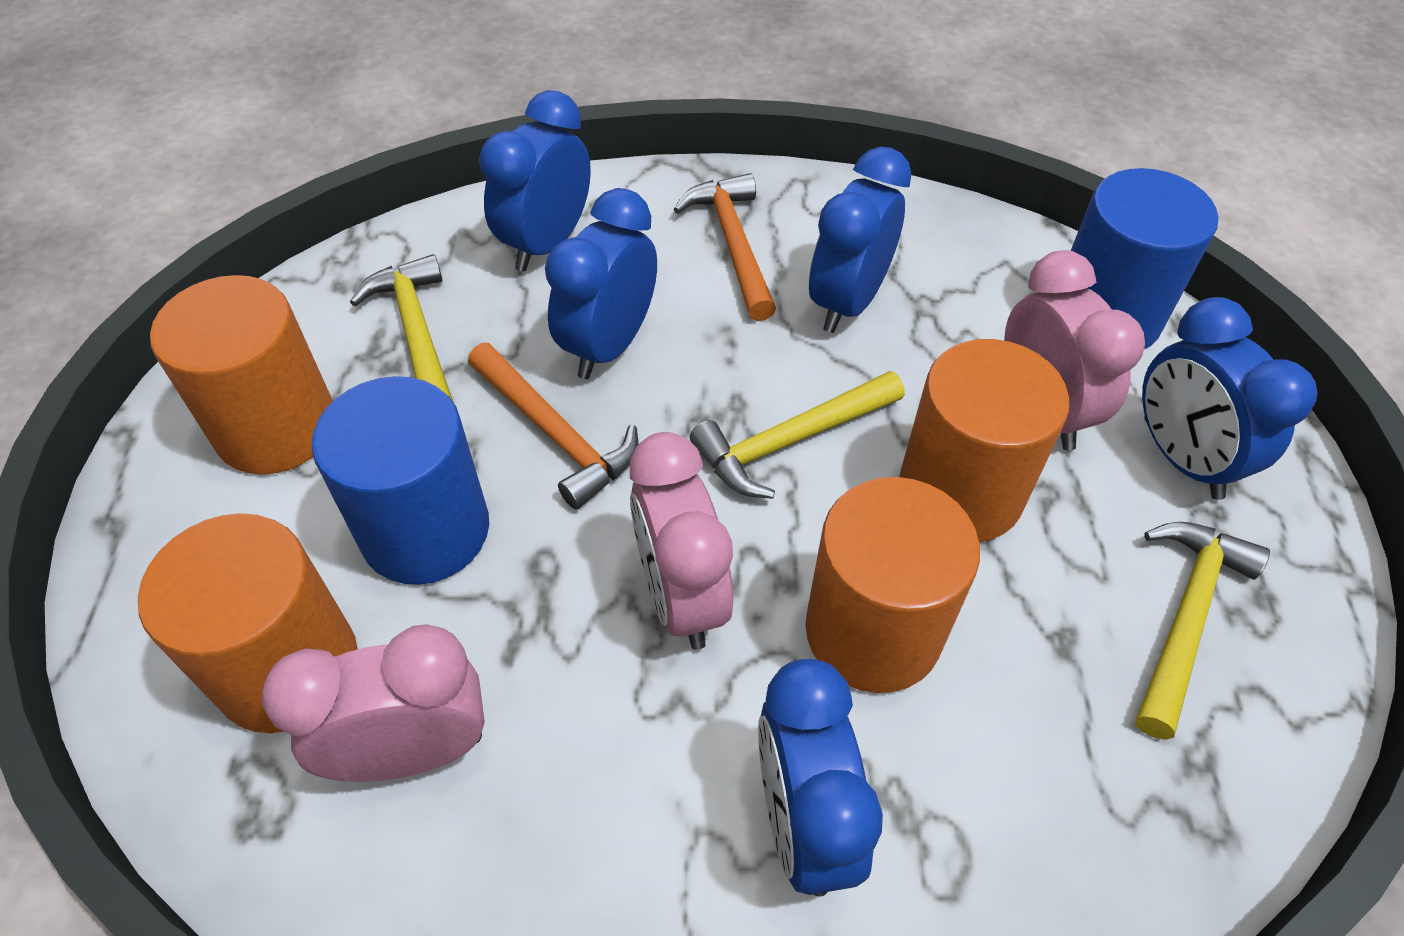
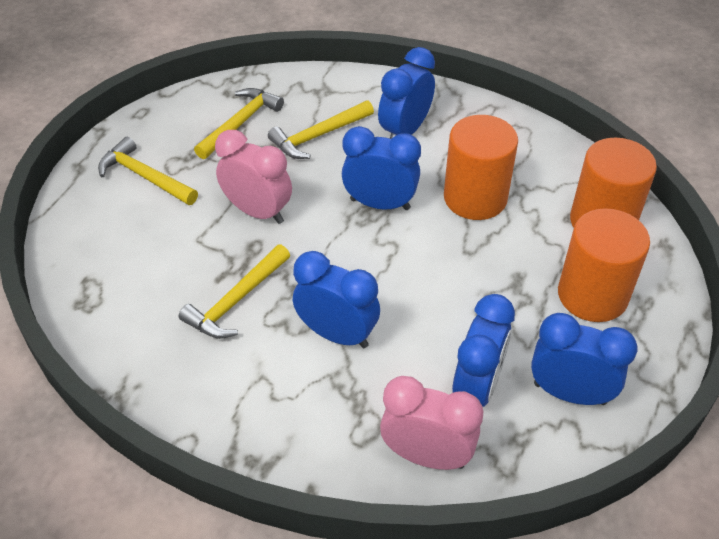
blue cylinder: [312,376,489,585] [1071,168,1218,349] = 2 -> none = 0
orange cylinder: [138,513,358,733] [150,275,333,475] [805,477,980,693] [900,339,1069,542] = 4 -> [444,115,518,220] [558,208,650,322] [570,138,657,228] = 3
orange hammer: [468,343,638,509] [673,173,776,321] = 2 -> none = 0
pink clock: [262,624,485,782] [630,432,733,650] [1004,250,1145,451] = 3 -> [215,130,292,224] [380,376,483,470] = 2
yellow hammer: [350,254,454,403] [690,371,905,499] [1135,522,1270,740] = 3 -> [98,137,198,205] [179,244,290,339] [194,88,284,159] [268,100,374,159] = 4

